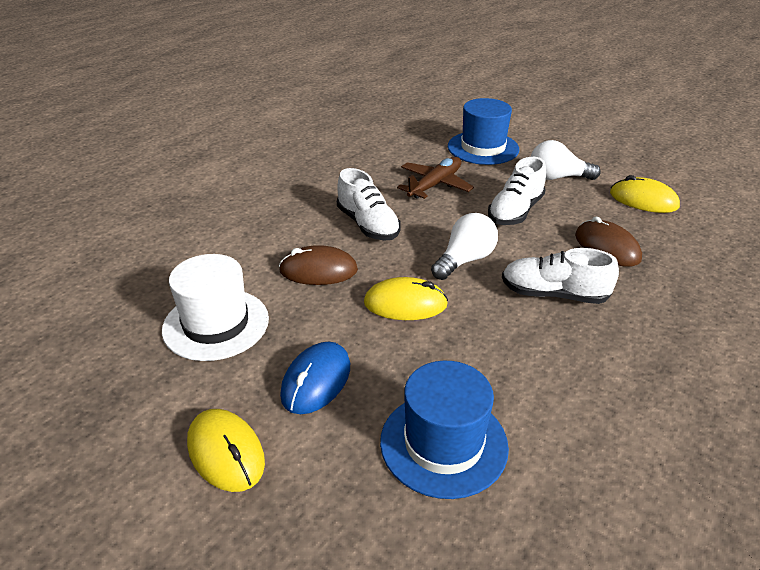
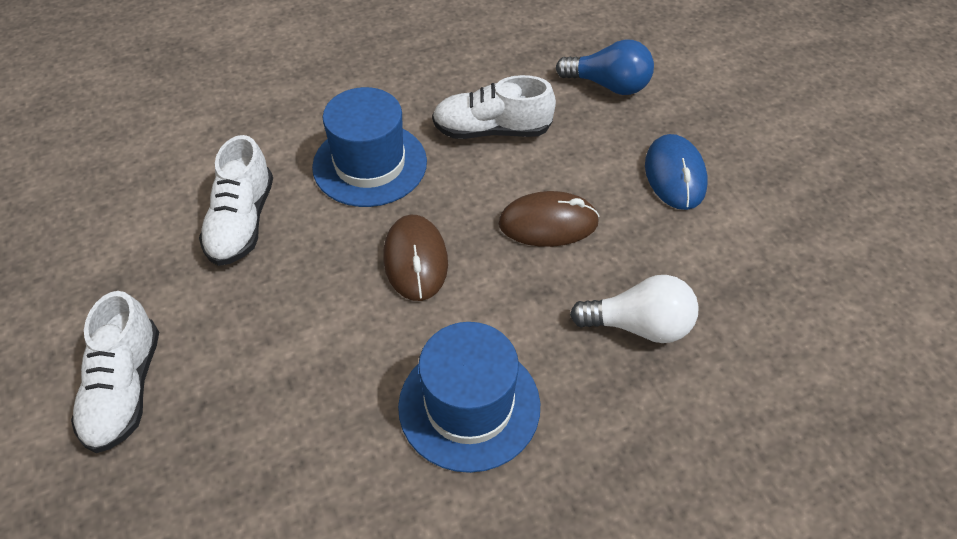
blue light bulb: none = 0 -> [556,39,654,95] = 1
brown plane: [397,157,474,199] = 1 -> none = 0
white hat: [162,254,269,361] = 1 -> none = 0
white light bulb: [431,213,498,280] [531,140,601,180] = 2 -> [570,275,699,343] = 1
yellow mouse: [187,409,265,492] [364,277,448,320] [610,175,680,213] = 3 -> none = 0

